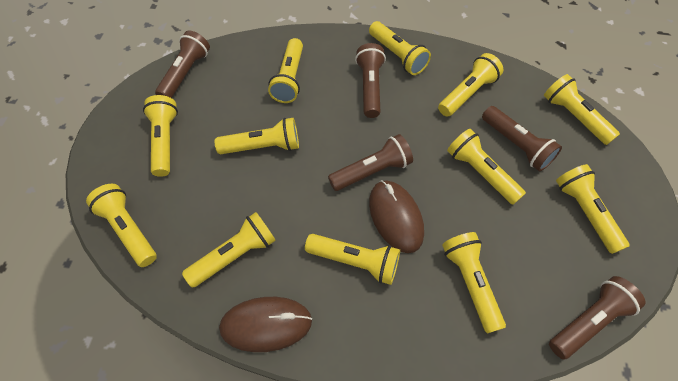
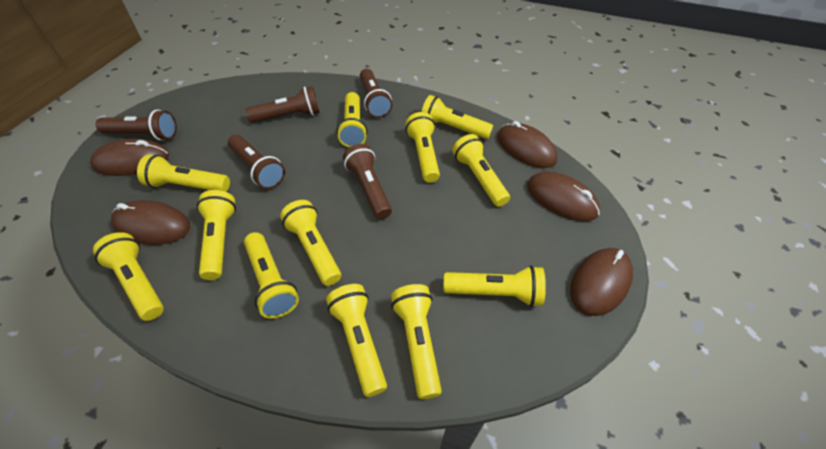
brown mouse: [219,297,312,352] [369,180,424,253] = 2 -> [90,138,169,176] [111,200,190,245] [497,121,557,168] [527,172,600,221] [570,248,633,316] = 5

